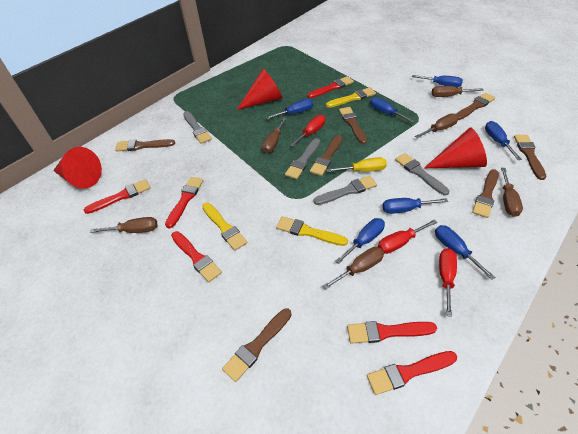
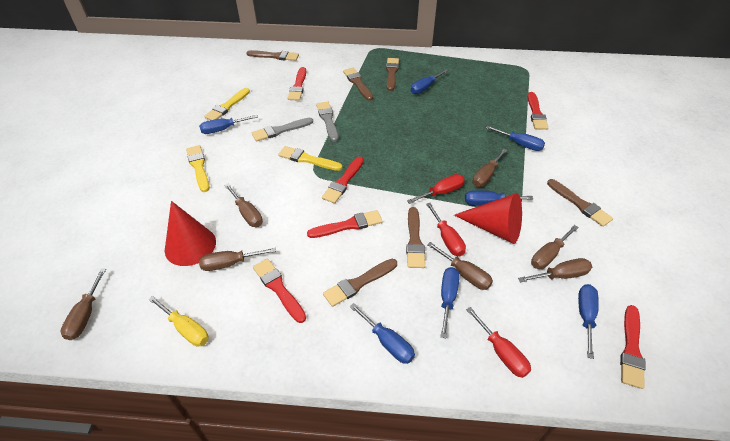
brown brush: [115,139,175,151] [222,308,292,382] [310,135,342,176] [339,107,367,144] [456,93,495,120] [472,169,499,218] [514,135,547,180] = 7 -> [246,50,299,61] [323,259,397,307] [343,68,373,101] [386,58,399,91] [406,207,425,268] [547,179,613,227] = 6
brown screwdriver: [90,217,158,233] [262,117,287,153] [323,247,384,290] [415,114,459,138] [432,86,484,97] [501,168,523,217] = 6 -> [61,268,106,340] [199,248,276,271] [224,184,263,227] [427,242,493,290] [472,149,507,187] [518,258,592,282] [531,225,579,269] = 7
grey brush: [183,111,212,144] [285,138,320,179] [313,176,377,205] [395,153,449,195] = 4 -> [252,118,313,142] [316,102,339,142] = 2
red cone: [53,147,102,189] [237,69,283,110] [424,127,487,168] = 3 -> [165,201,216,266] [454,193,522,244] = 2

